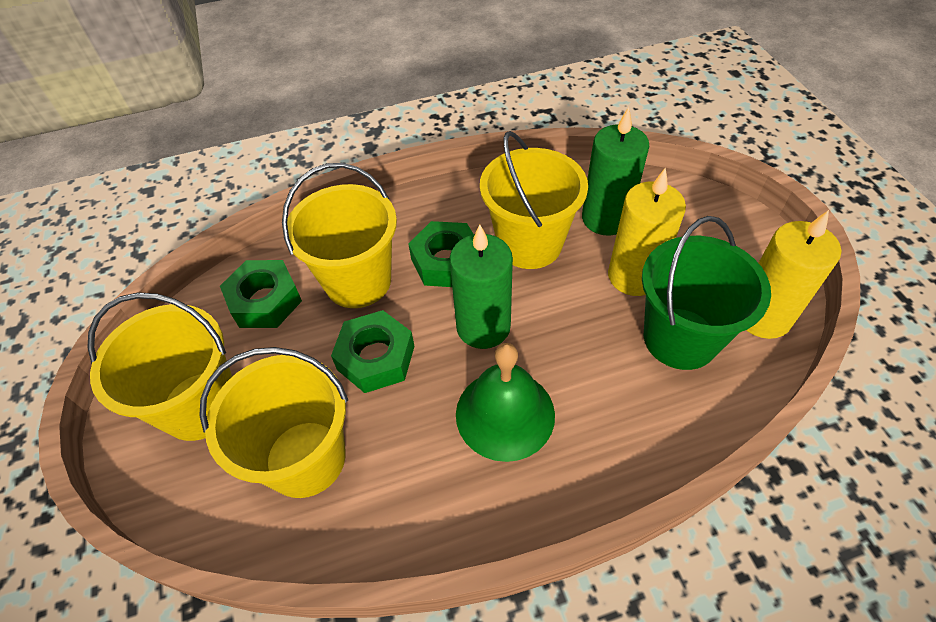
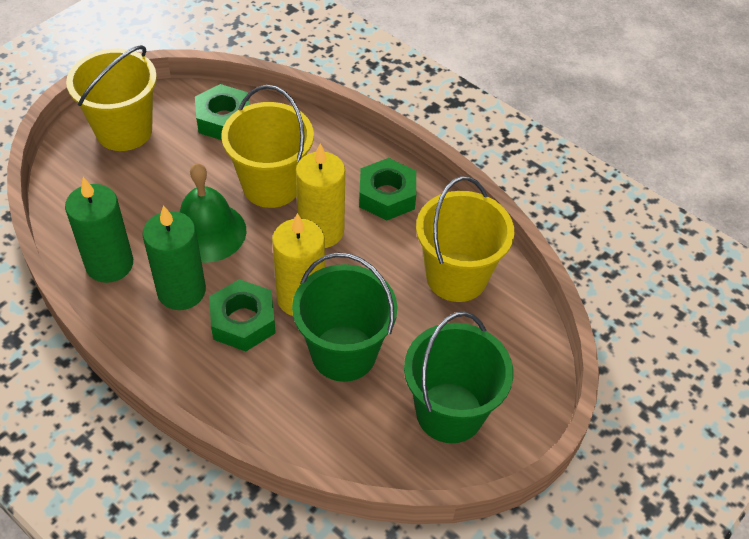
green bucket: [642,216,771,370] = 1 -> [292,252,397,382] [404,311,513,443] = 2
yellow bucket: [87,292,232,441] [199,347,348,498] [282,163,397,308] [480,131,588,269] = 4 -> [66,45,157,151] [221,85,314,208] [416,176,514,302] = 3

